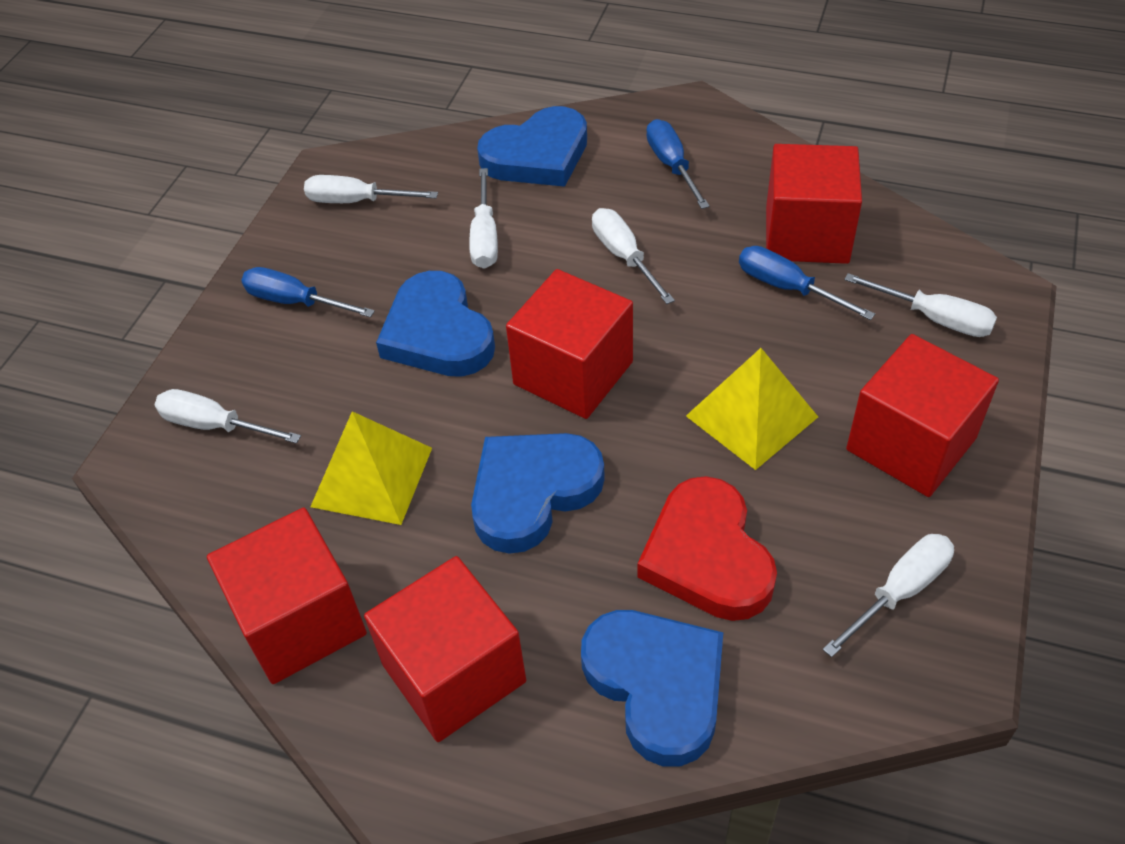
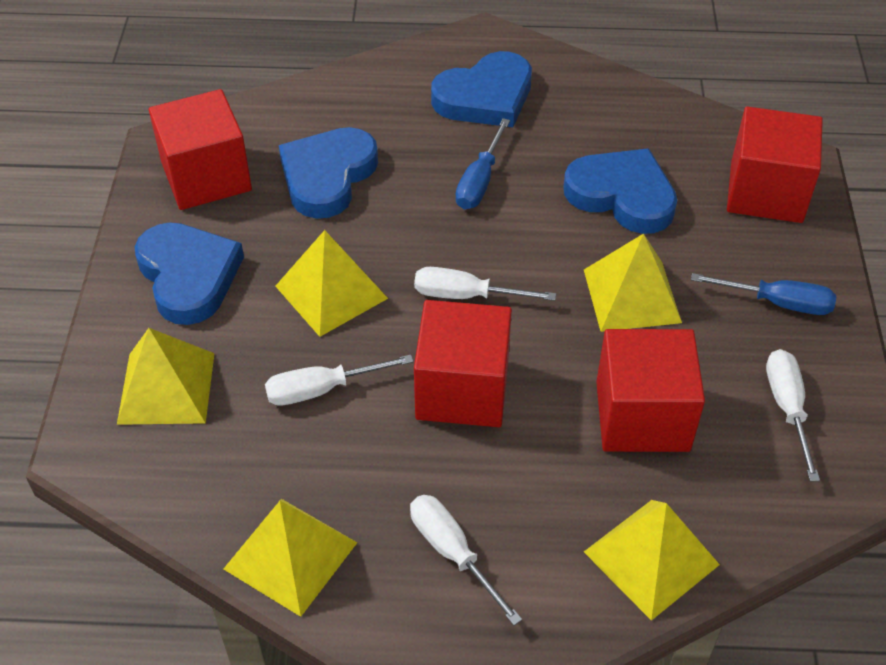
blue screwdriver: [241,267,375,317] [646,119,710,209] [739,246,875,320] = 3 -> [455,118,510,209] [691,273,836,315] = 2
red cube: [207,507,367,684] [364,556,526,742] [506,269,633,419] [766,144,862,264] [846,334,999,497] = 5 -> [149,89,252,210] [414,300,512,427] [596,329,705,452] [727,106,823,223] = 4
red heart: [637,476,777,621] = 1 -> none = 0
white screwdriver: [155,389,301,444] [304,175,438,203] [469,168,498,269] [592,208,675,304] [823,534,954,657] [844,273,997,337] = 6 -> [265,355,414,406] [410,495,522,625] [414,267,556,301] [766,349,820,482] = 4
yellow pyramid: [310,411,432,525] [686,348,818,470] = 2 -> [117,328,215,425] [224,499,357,617] [275,230,388,337] [584,234,682,332] [584,500,720,621] = 5

